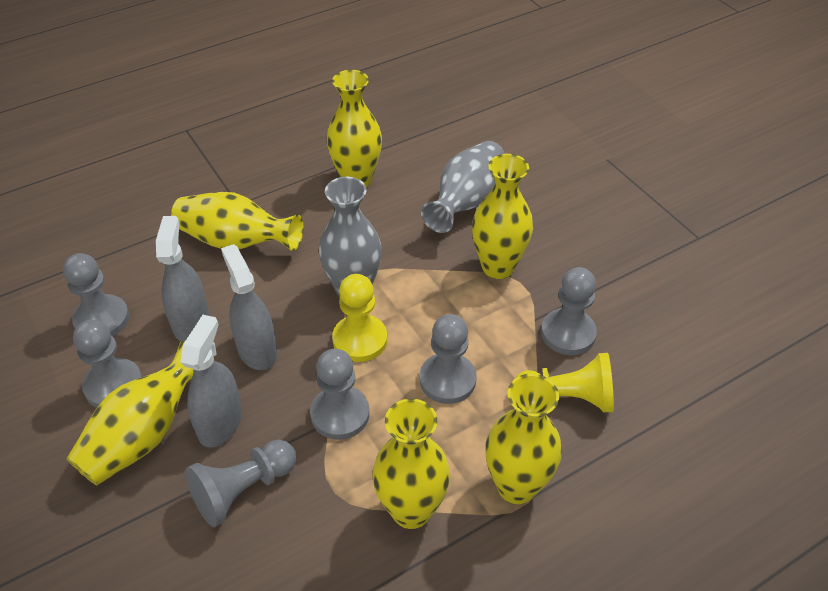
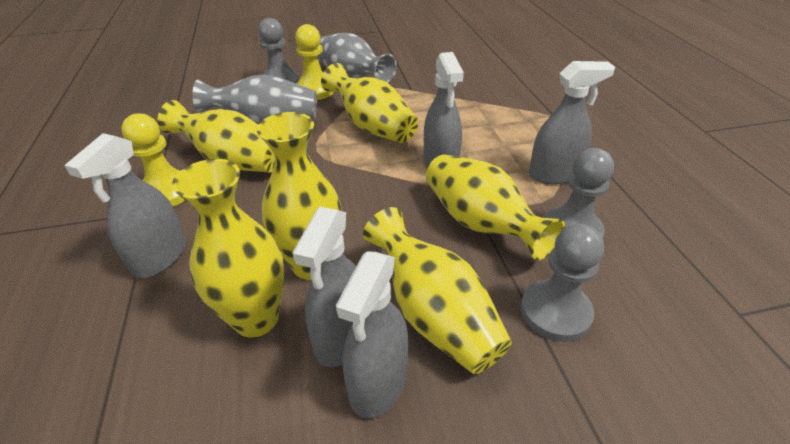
grey pawn: [63,253,129,336] [73,320,142,408] [185,440,296,527] [310,349,370,440] [420,314,477,404] [541,267,597,355] = 6 -> [258,18,299,83] [521,224,604,342] [544,148,614,239] = 3
grey spray bottle: [156,216,209,342] [180,315,242,448] [221,244,277,370] = 3 -> [64,133,186,278] [292,207,356,367] [336,251,408,419] [424,52,464,168] [529,61,615,184] = 5

